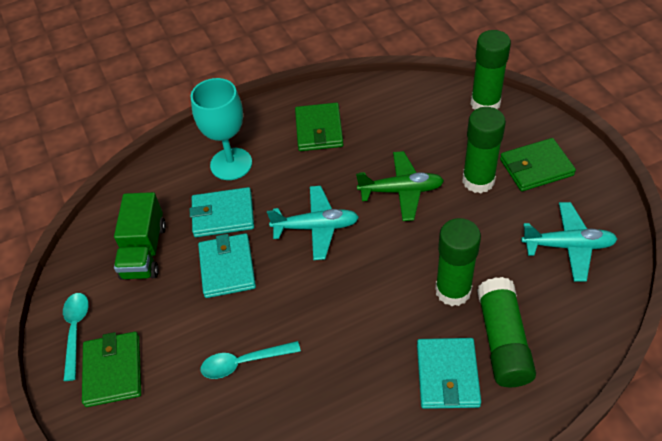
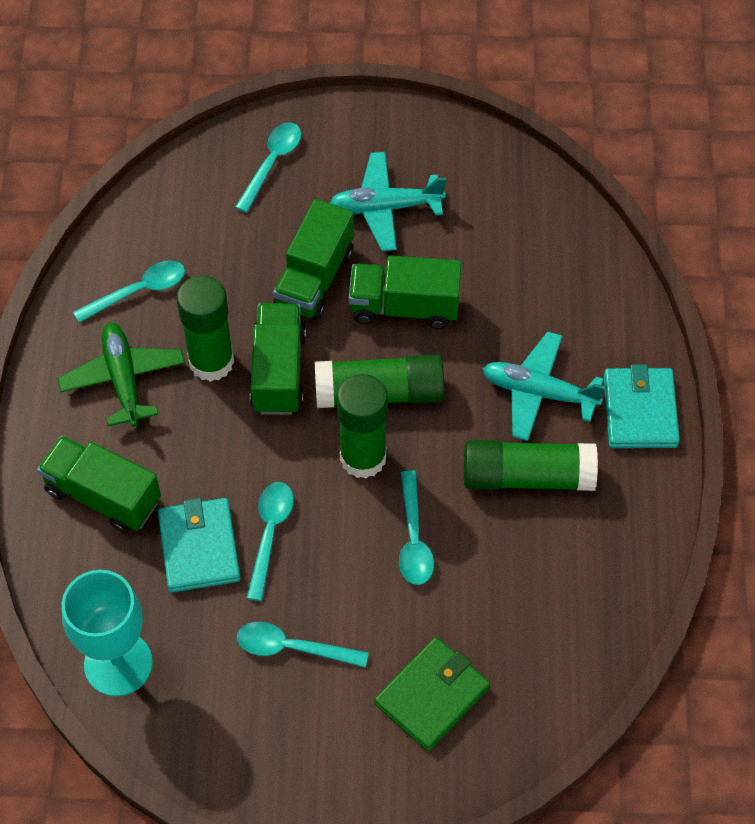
green truck: [114,192,166,280] = 1 -> [37,436,161,534] [250,303,306,415] [273,199,354,320] [348,256,462,329] = 4
green wallet: [82,332,141,407] [295,103,343,151] [500,138,576,191] = 3 -> [374,637,490,751] = 1
turquoise spoon: [63,293,89,381] [200,341,301,379] = 2 -> [73,260,185,323] [235,122,301,213] [237,622,369,668] [247,482,294,601] [399,470,434,585] = 5
turquoise wallet: [190,187,254,237] [198,233,256,298] [417,338,481,409] = 3 -> [158,498,240,593] [604,364,680,448] = 2

